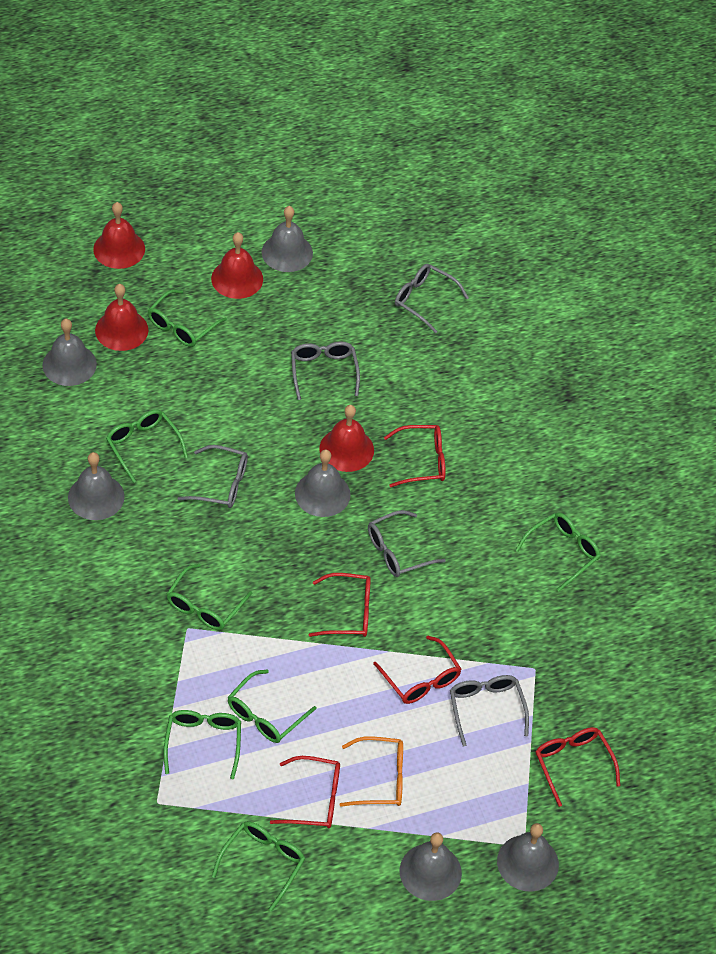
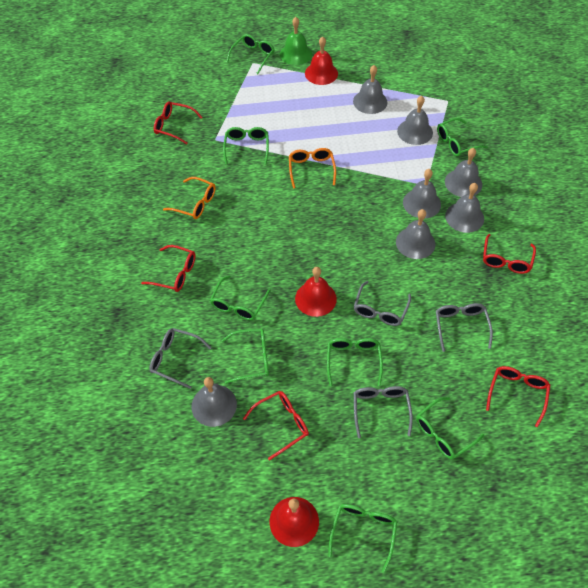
green bell: none = 0 -> [280,17,312,65] = 1
green glasses: [106,410,188,483] [147,289,227,347] [164,710,241,779] [167,564,252,630] [212,821,305,912] [227,670,316,743] [515,512,601,592] = 7 -> [210,276,271,320] [222,329,269,384] [223,127,269,164] [227,34,275,74] [327,338,383,386] [328,504,397,573] [416,397,484,459] [437,118,488,156] = 8
grey bell: [42,319,97,386] [68,452,125,520] [262,206,313,272] [295,450,351,517] [400,832,462,901] [497,823,559,892] = 6 -> [191,377,237,427] [353,65,387,114] [396,209,435,259] [397,96,433,145] [403,169,441,218] [445,148,482,197] [445,183,484,233] = 7
grey glasses: [178,445,248,508] [291,342,360,400] [368,510,446,577] [395,264,469,333] [450,675,529,746] = 5 -> [149,328,211,389] [354,281,411,326] [354,386,413,438] [436,303,493,352] = 4
orange glasses: [340,736,403,807] = 1 -> [163,177,216,219] [289,148,336,189] = 2
red bell: [93,202,145,269] [95,284,149,351] [211,232,263,299] [319,405,374,472] = 4 -> [269,497,319,547] [295,267,337,317] [305,36,338,85] = 3

